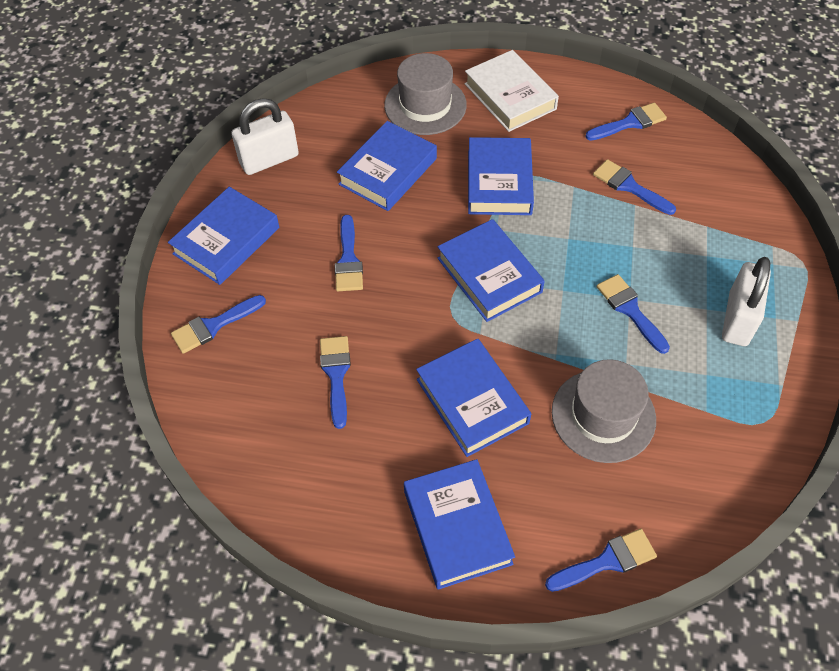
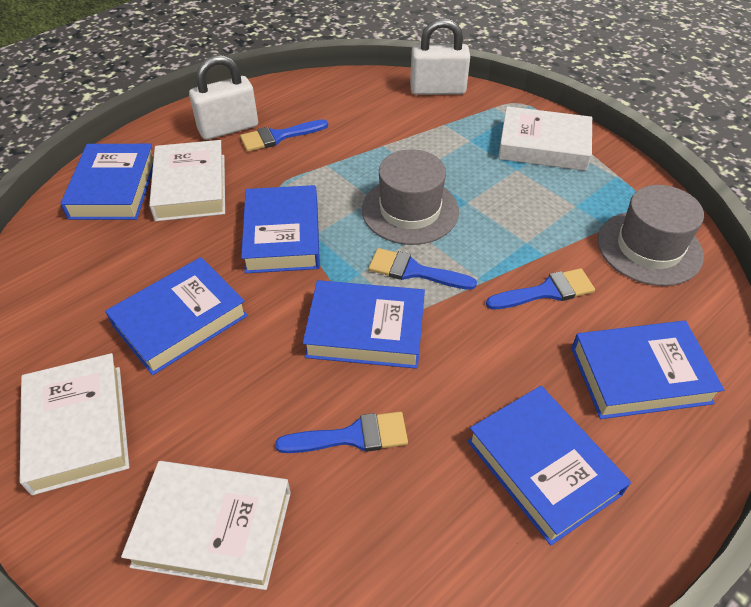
blue brush: [171,295,266,354] [320,336,351,429] [335,215,363,291] [545,529,657,592] [585,103,667,141] [593,159,676,215] [597,274,670,354] = 7 -> [240,119,328,152] [275,412,408,453] [368,248,477,290] [486,268,595,309] = 4
white book: [465,50,559,132] = 1 -> [20,353,129,495] [121,461,291,590] [149,140,225,221] [498,106,592,171] = 4

